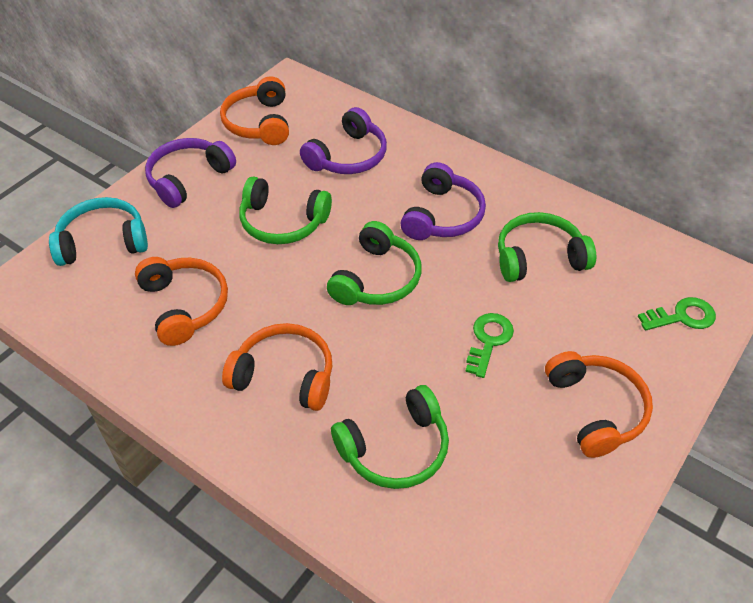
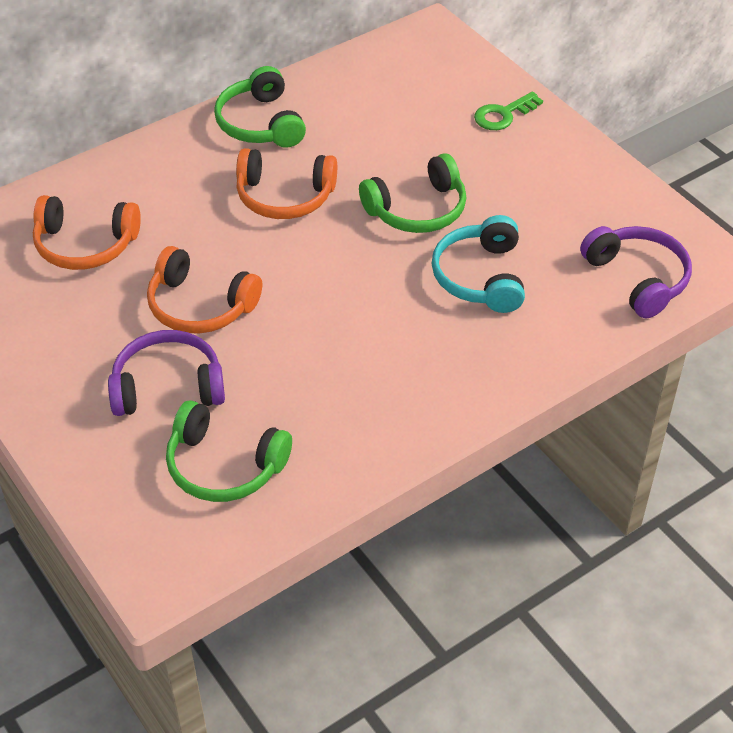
green headphones: [239,176,332,244] [327,221,421,305] [331,385,449,489] [498,212,596,282] = 4 -> [166,400,292,502] [214,66,306,148] [359,153,466,233] = 3
green key: [465,313,514,378] [638,297,716,331] = 2 -> [474,92,543,130] = 1
orange headphones: [135,257,228,346] [220,76,289,145] [222,323,332,411] [545,351,653,458] = 4 -> [33,195,141,270] [147,246,262,334] [236,148,337,219] = 3
purple headphones: [145,138,236,208] [300,107,387,174] [401,162,486,240] = 3 -> [108,330,225,416] [580,226,692,318] = 2

